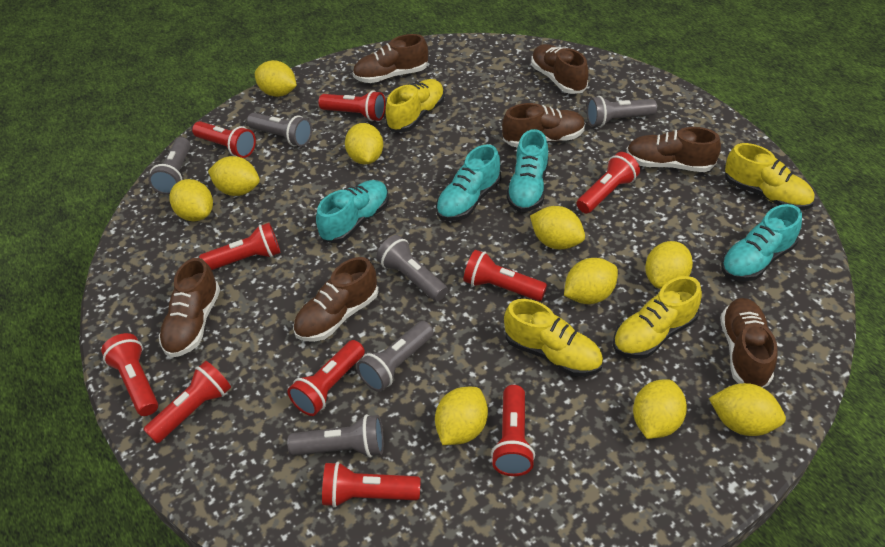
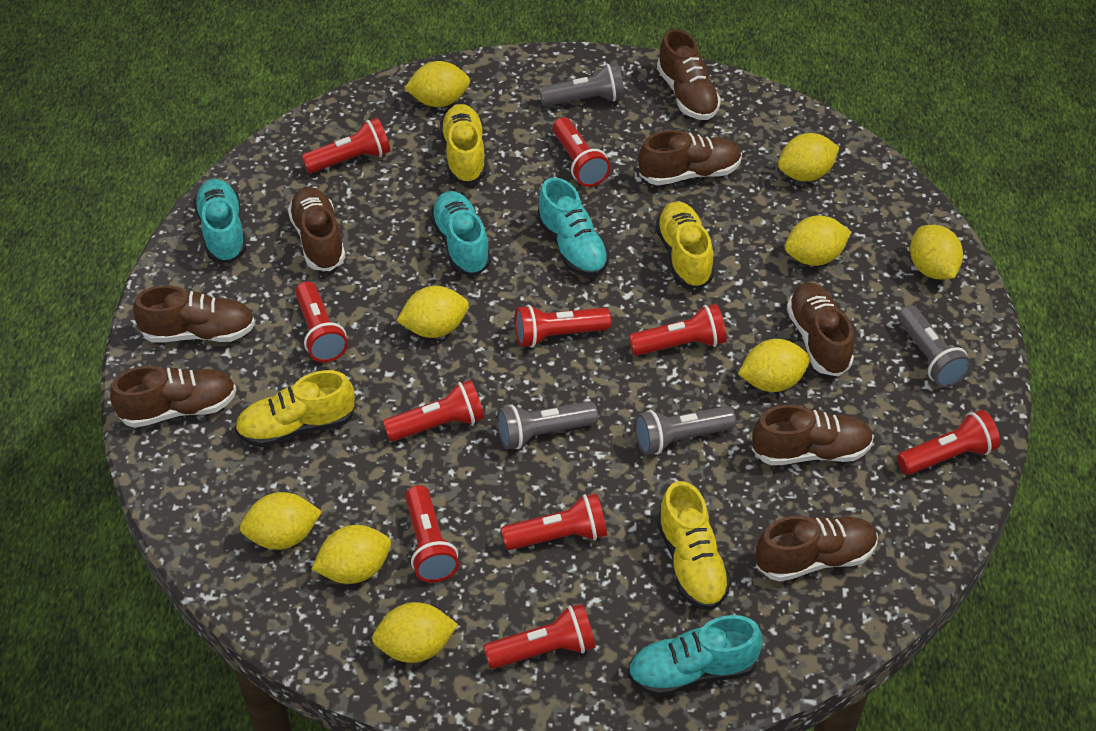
brown shoe: [158,258,220,358] [293,257,378,342] [353,34,428,83] [502,103,585,147] [531,44,589,94] [626,127,721,172] [720,298,777,388] = 7 -> [110,366,237,428] [133,285,255,342] [288,187,345,271] [639,130,742,185] [657,29,721,120] [752,405,874,465] [756,516,878,582] [787,283,854,376] = 8
grey flashlight: [148,137,191,195] [247,113,312,147] [287,414,384,458] [356,321,434,392] [376,235,448,301] [587,96,657,127] = 6 -> [497,401,598,449] [539,63,625,107] [635,406,736,455] [898,305,972,388] = 4
yellow lemon: [170,179,213,222] [208,156,260,196] [255,60,297,97] [345,123,383,164] [435,387,488,445] [530,206,585,249] [564,258,618,304] [633,379,687,439] [645,241,693,289] [709,383,786,436] = 10 -> [240,492,322,550] [312,525,391,584] [372,602,458,663] [396,286,469,338] [404,61,470,107] [738,339,810,392] [778,133,839,181] [785,216,851,266] [910,225,963,279] = 9

